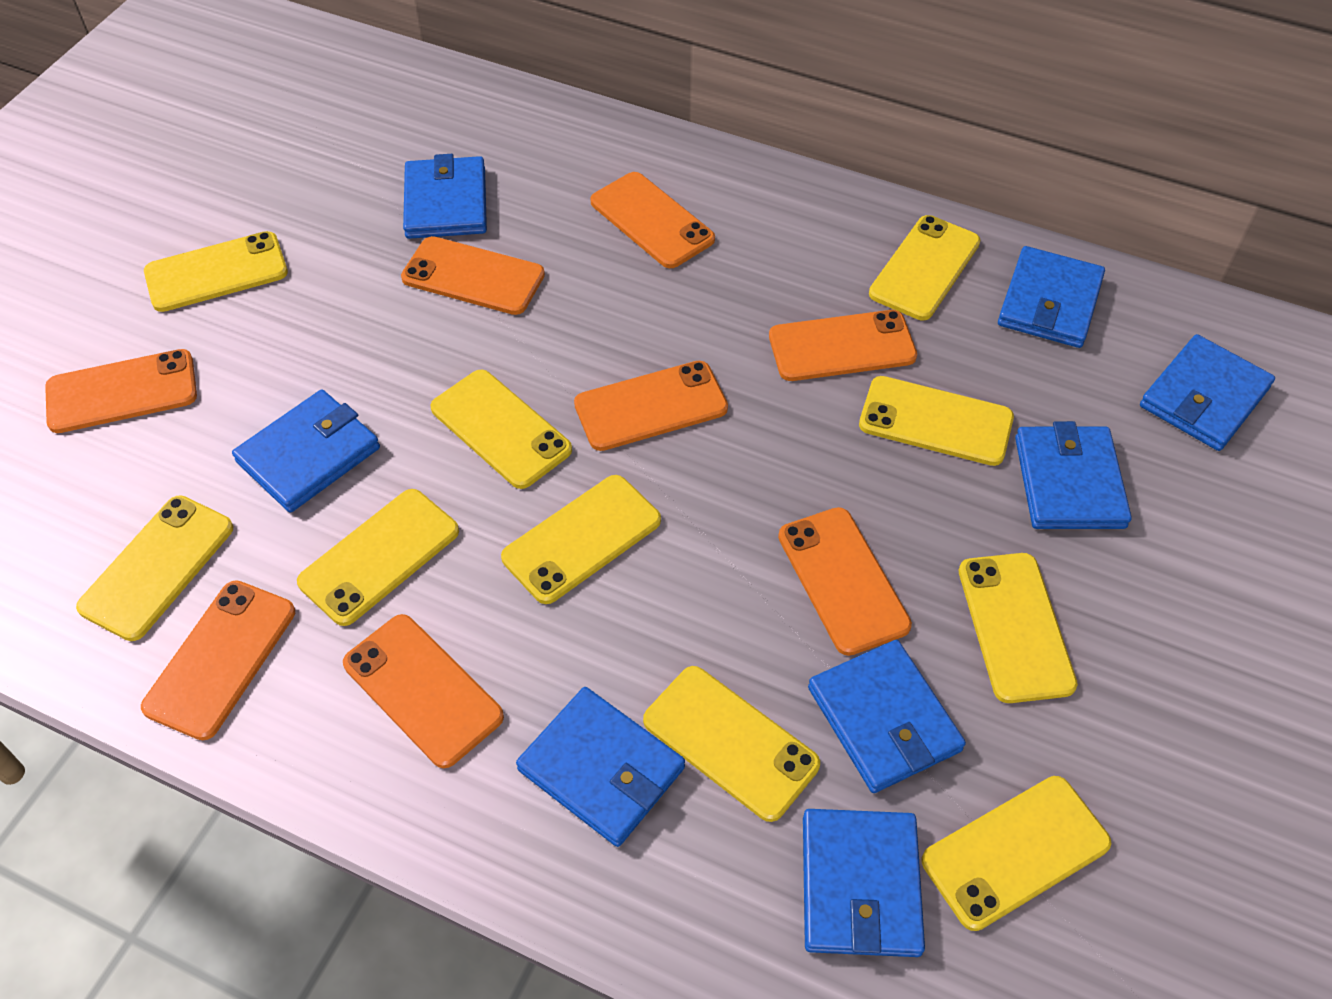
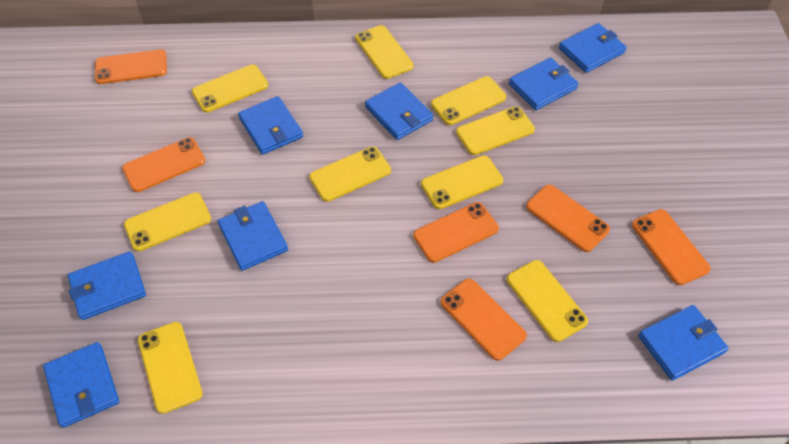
orange phone: [45,349,197,433] [141,580,295,740] [343,614,504,768] [401,236,545,315] [574,361,728,451] [590,172,715,268] [769,310,917,381] [778,507,912,656] = 8 -> [95,50,167,84] [122,137,205,192] [413,202,499,263] [440,279,527,361] [526,184,610,252] [632,209,711,285] = 6
yellow phone: [76,495,233,641] [144,231,288,312] [297,489,459,626] [430,370,572,489] [501,475,661,604] [643,666,820,822] [859,376,1014,466] [869,215,980,320] [922,776,1111,931] [959,553,1078,703] = 10 -> [124,193,211,251] [138,322,203,414] [192,65,268,113] [309,146,391,202] [355,25,414,79] [421,155,503,209] [431,76,506,125] [456,106,535,155] [507,260,588,342] = 9

